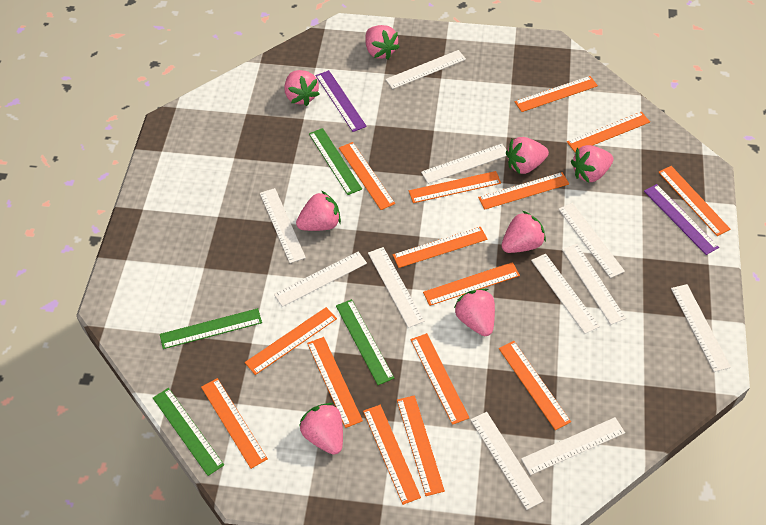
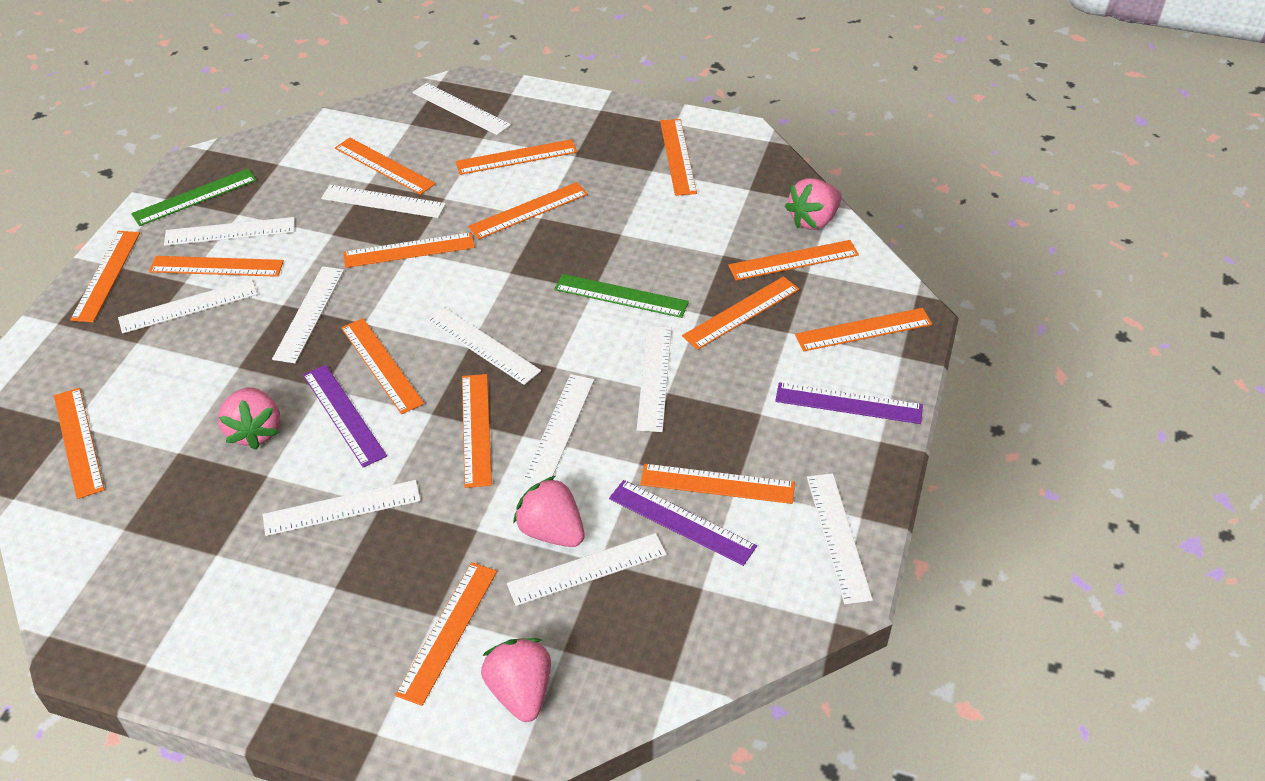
green ruler: [153,388,224,476] [160,308,262,349] [309,128,362,195] [336,299,394,385] = 4 -> [131,168,257,226] [554,274,689,318] = 2
pink strawberry: [285,70,319,106] [296,191,341,231] [299,403,343,455] [365,25,400,59] [454,289,495,336] [502,211,546,253] [506,137,549,174] [571,145,613,183] = 8 -> [218,387,280,450] [481,638,551,722] [513,476,584,547] [785,178,842,230] = 4
purple ruler: [316,70,367,132] [644,184,719,255] = 2 -> [303,365,387,468] [609,480,757,566] [775,382,923,424] = 3

